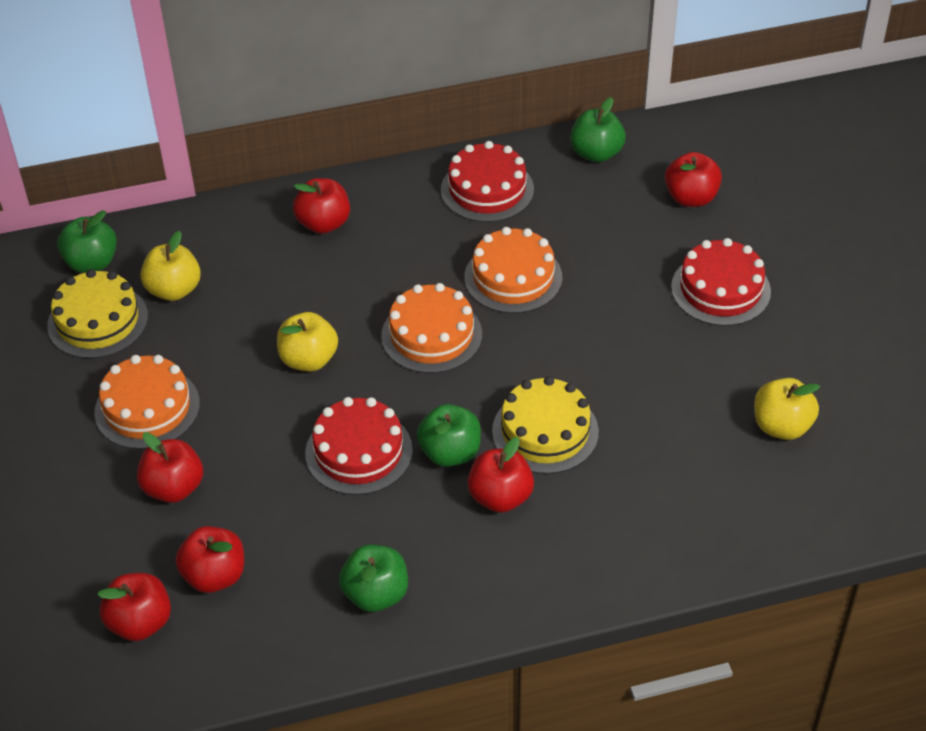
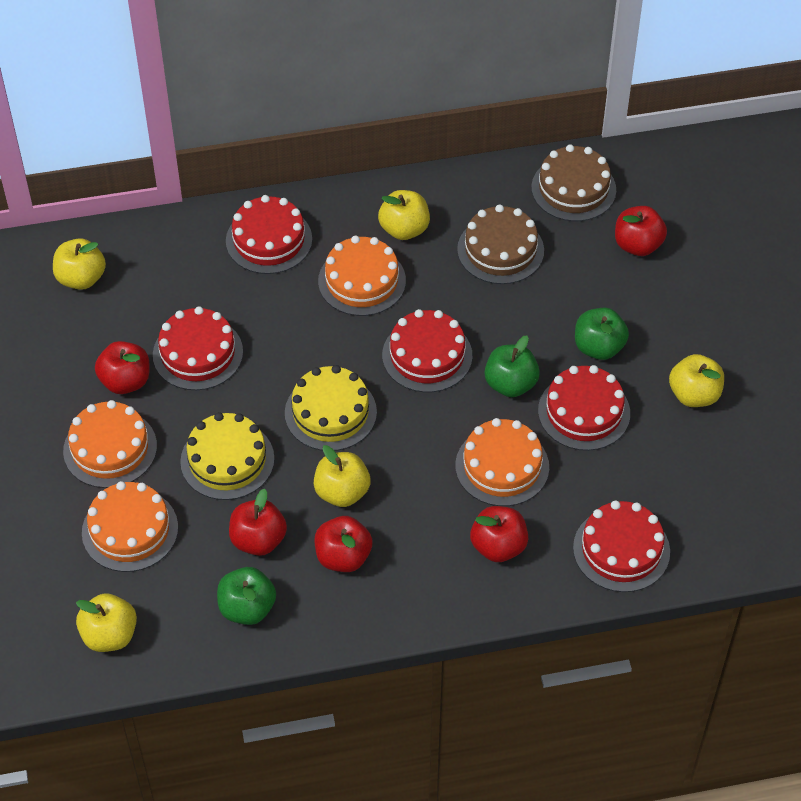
brown cake: none = 0 -> [457,205,544,284] [531,144,616,221] = 2
green apple: [57,210,117,273] [339,545,408,612] [417,404,481,467] [570,97,626,163] = 4 -> [217,567,276,625] [485,335,540,397] [575,308,629,360] = 3
orange cake: [94,355,200,449] [381,283,482,373] [464,227,562,313] = 3 -> [63,400,157,488] [82,481,178,572] [318,236,406,316] [455,418,549,506] = 4
red apple: [98,573,171,641] [137,432,203,503] [175,526,244,593] [293,178,350,234] [467,437,534,513] [665,152,722,207] = 6 -> [95,341,150,394] [229,489,287,556] [314,516,373,572] [470,506,528,562] [615,206,667,256] = 5
red cake: [305,397,413,495] [441,141,534,222] [671,238,771,326] = 3 -> [153,306,243,390] [226,195,312,274] [382,309,472,392] [538,365,630,451] [573,500,670,592] = 5
yellow apple: [141,231,201,301] [277,312,338,372] [754,378,820,440] = 3 -> [53,238,106,290] [76,593,137,652] [314,445,371,507] [378,190,430,240] [669,354,724,407] = 5

